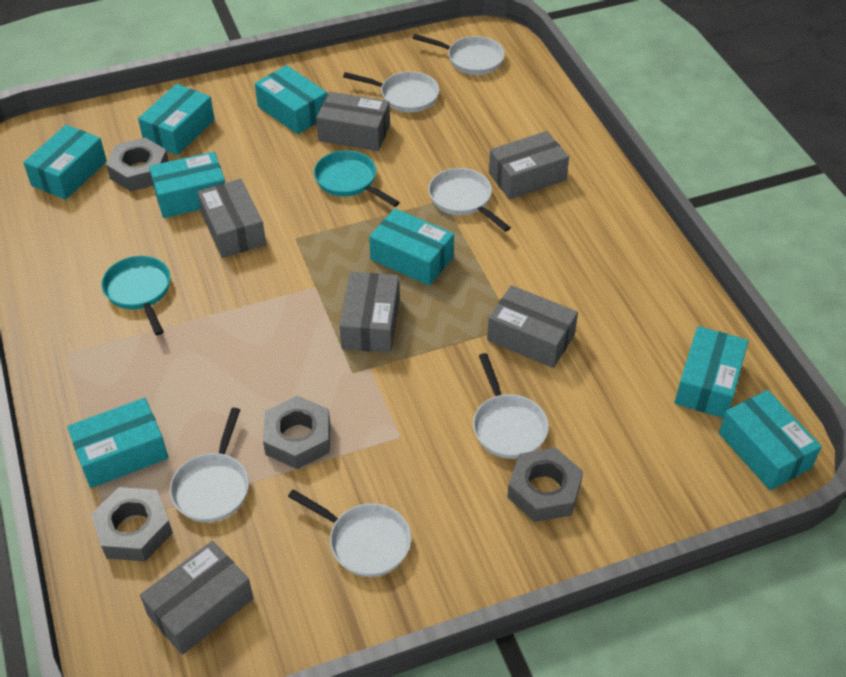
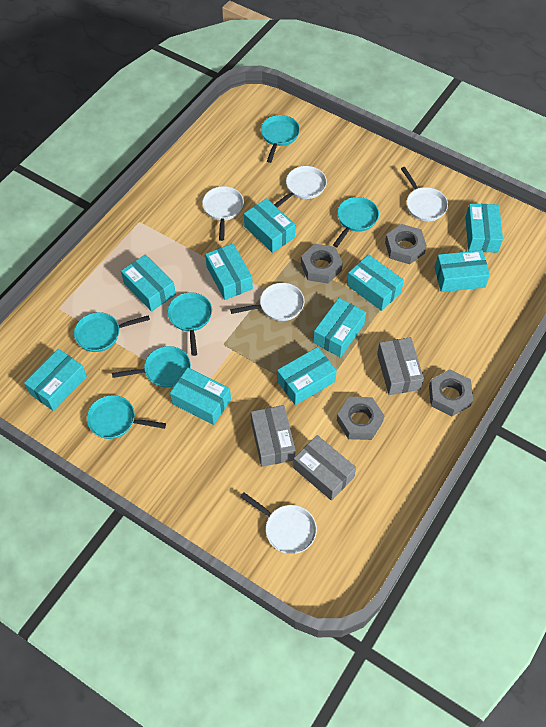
grey box: [140,541,253,655] [197,179,266,258] [316,91,390,151] [340,272,400,353] [487,285,578,368] [489,131,569,199] = 6 -> [251,405,295,467] [293,435,356,501] [377,337,424,395] = 3
turquoise box: [23,125,107,200] [67,398,168,488] [138,84,215,155] [149,152,225,218] [255,65,327,134] [369,209,454,286] [675,326,748,418] [719,390,822,490] = 8 -> [24,349,87,411] [121,254,176,312] [170,368,231,425] [205,244,253,300] [244,198,295,253] [277,347,337,405] [313,298,366,357] [347,254,404,311] [434,250,490,292] [465,204,503,253] = 10
turquoise pan: [102,256,170,335] [314,150,400,207] = 2 -> [74,312,150,352] [87,395,166,439] [112,346,191,388] [168,292,212,356] [261,115,300,163] [333,197,379,247] = 6
white pan: [170,408,249,522] [288,489,411,577] [343,71,439,112] [413,34,505,75] [428,168,511,232] [473,353,549,459] = 6 -> [202,186,244,241] [230,283,304,321] [240,492,317,554] [274,166,327,207] [401,167,448,221] = 5

